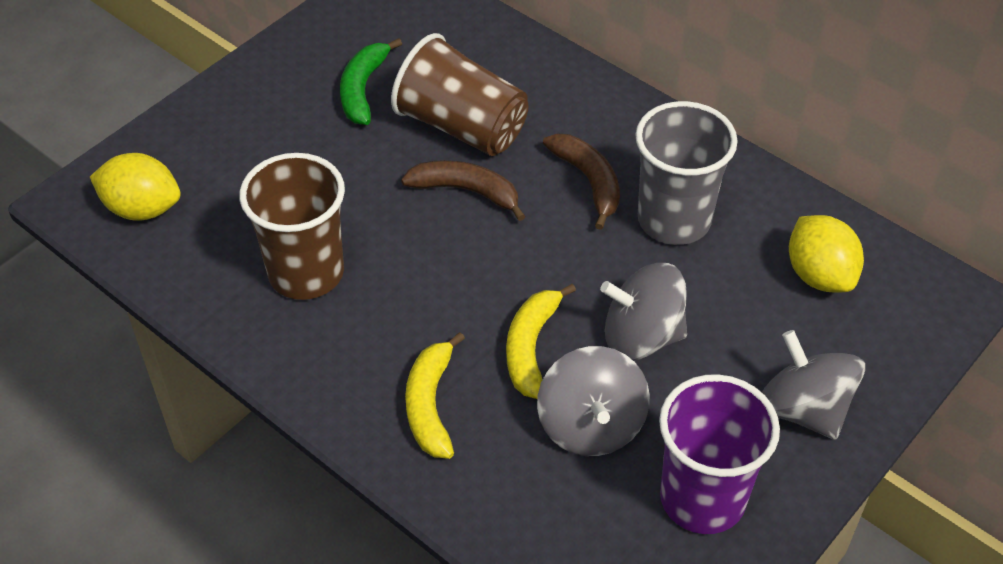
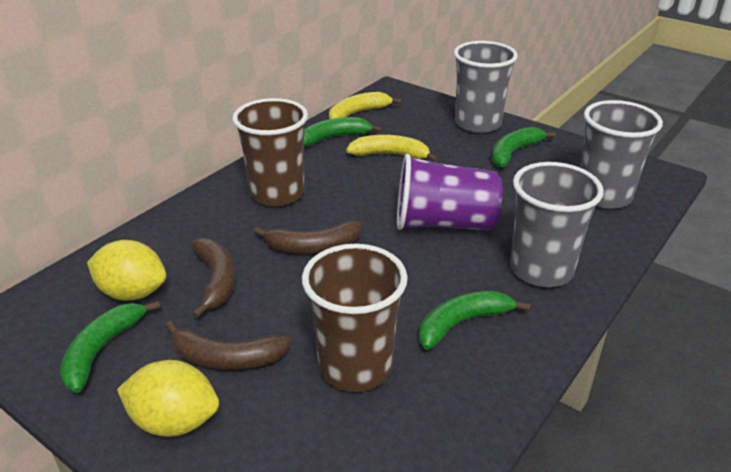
brown banana: [401,160,526,221] [543,134,620,230] = 2 -> [165,321,291,370] [191,238,235,318] [254,221,362,253] = 3
green banana: [340,38,402,125] = 1 -> [60,301,160,393] [304,117,382,147] [419,291,530,350] [492,127,556,167] = 4
grey cup: [635,101,738,245] = 1 -> [454,41,518,133] [510,162,604,287] [580,100,663,209] = 3
grey spinning top: [537,346,650,456] [600,263,687,361] [762,330,865,440] = 3 -> none = 0

